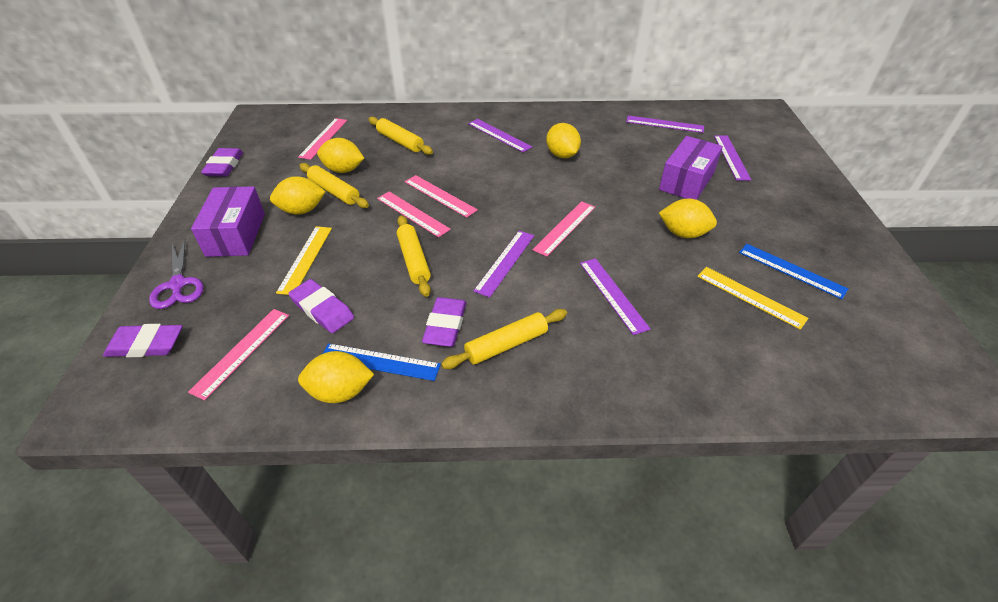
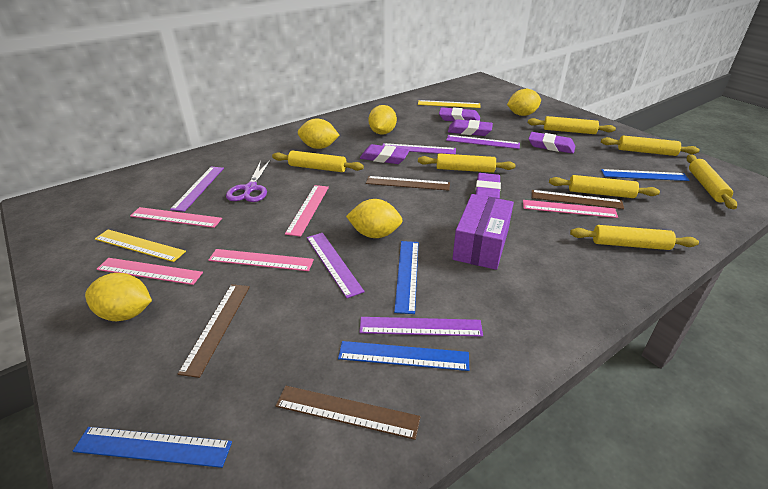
blue ruler: [323,343,441,381] [739,244,848,299] = 2 -> [73,427,232,468] [338,341,469,371] [394,241,419,314] [601,169,690,181] = 4
brown ruler: none = 0 -> [178,284,250,378] [275,386,421,440] [366,176,450,191] [531,190,624,209] = 4
purple box: [191,186,265,257] [659,136,723,200] = 2 -> [452,194,514,270] = 1
purple eraser: [103,324,182,357] [201,148,243,177] [288,279,354,333] [422,297,466,347] = 4 -> [360,144,410,164] [439,107,480,121] [448,119,493,136] [476,173,501,199] [528,132,575,154] = 5
yellow rolling pin: [299,163,369,208] [369,117,433,155] [397,215,431,297] [441,309,567,369] = 4 -> [272,151,364,172] [418,153,515,173] [528,116,616,134] [549,175,660,198] [570,225,699,250] [601,136,700,156] [687,154,737,209] = 7

